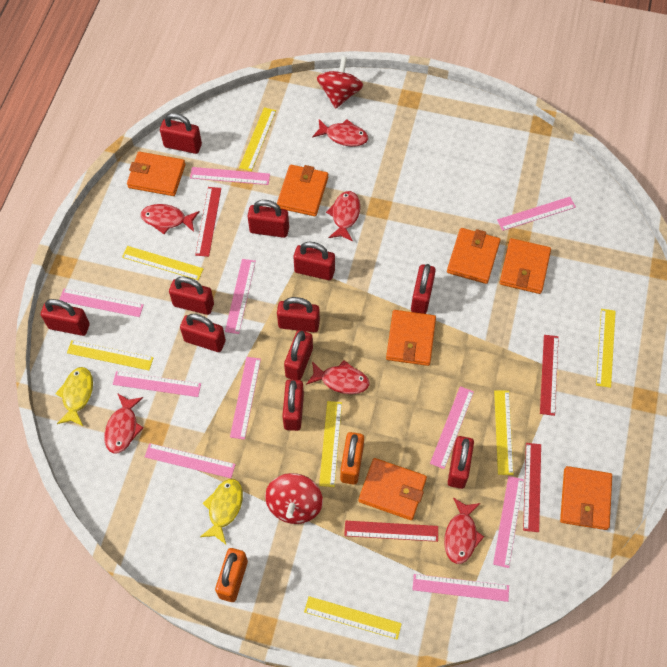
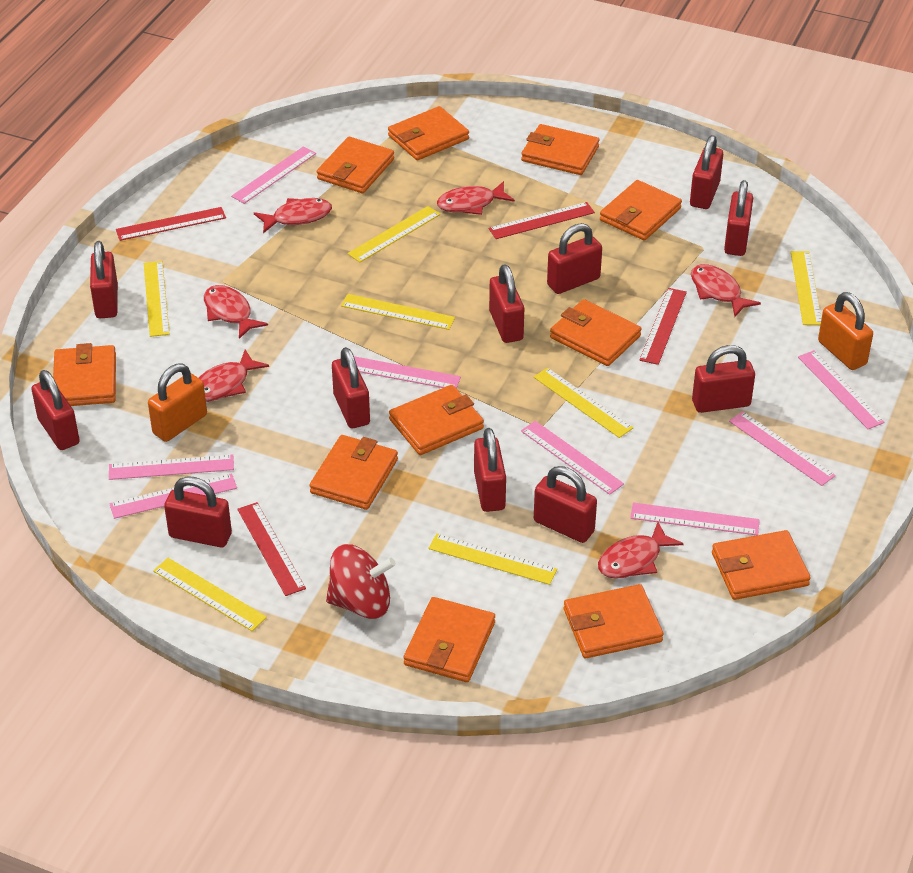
orange wallet: [127,152,186,196] [277,165,328,216] [359,458,427,520] [386,310,436,366] [447,228,501,284] [499,238,551,294] [560,466,612,530] = 7 -> [53,343,116,406] [309,435,398,510] [317,137,394,193] [388,106,469,160] [389,385,484,455] [404,597,495,682] [521,124,600,175] [550,299,642,366] [564,584,663,658] [600,180,682,241] [712,530,811,600] = 11
pink ruler: [59,289,144,317] [113,371,201,397] [145,443,236,478] [190,167,270,185] [225,259,256,334] [230,357,261,440] [412,574,509,602] [430,386,474,469] [493,476,524,568] [497,197,576,231] = 10 -> [109,454,234,480] [109,473,237,519] [231,146,316,204] [354,356,461,389] [521,421,624,495] [630,503,760,535] [729,411,836,486] [798,350,885,429] = 8
red spinning top: [265,473,323,524] [317,57,363,109] = 2 -> [326,544,396,619] = 1
yellow fish: [55,367,93,427] [200,479,243,544] = 2 -> none = 0

